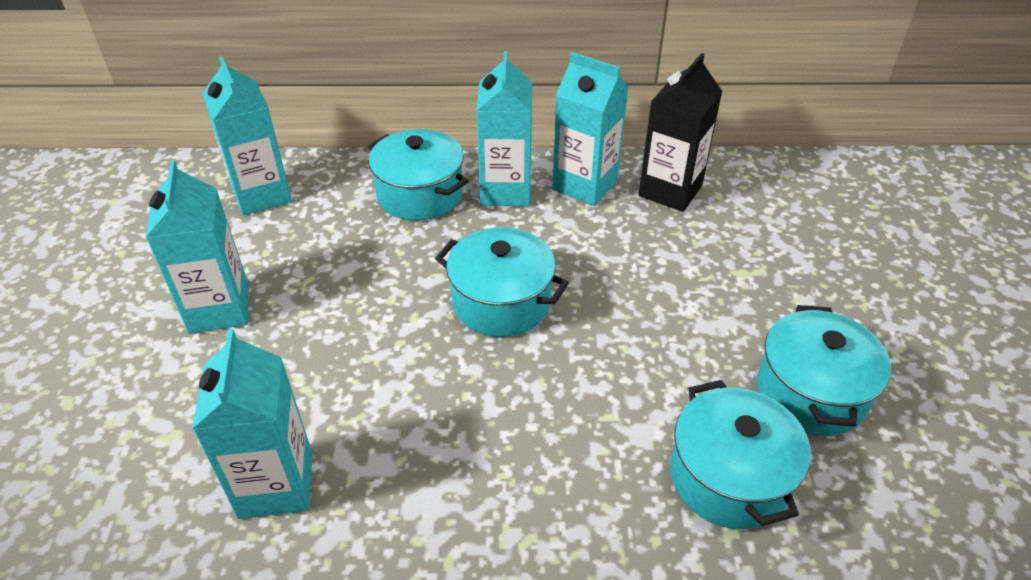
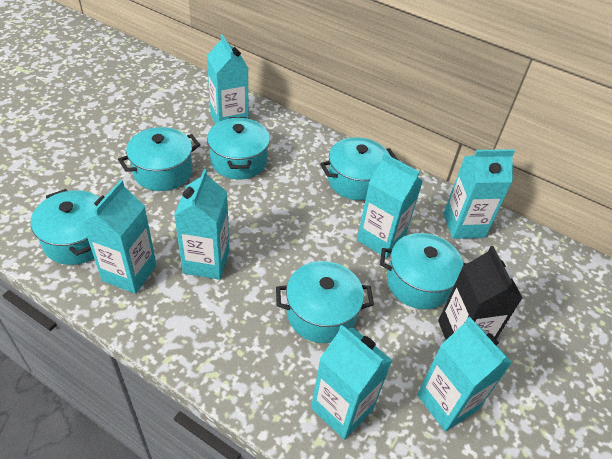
turquoise carton: [145,160,249,334] [192,329,312,519] [202,56,292,216] [476,51,532,206] [552,52,629,206] = 5 -> [82,180,157,294] [174,169,230,280] [207,34,248,124] [311,325,393,440] [357,153,423,258] [417,317,513,432] [444,149,515,239] = 7
turquoise pot: [368,129,468,220] [435,227,569,337] [670,380,811,529] [757,305,891,436] = 4 -> [31,189,100,265] [118,127,200,191] [207,117,270,180] [276,261,374,343] [320,137,398,200] [380,233,467,309] = 6

